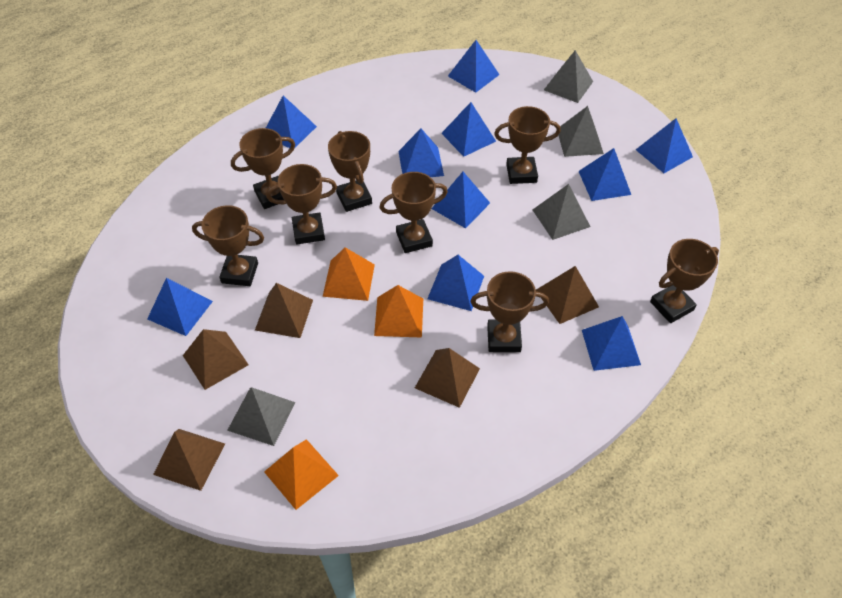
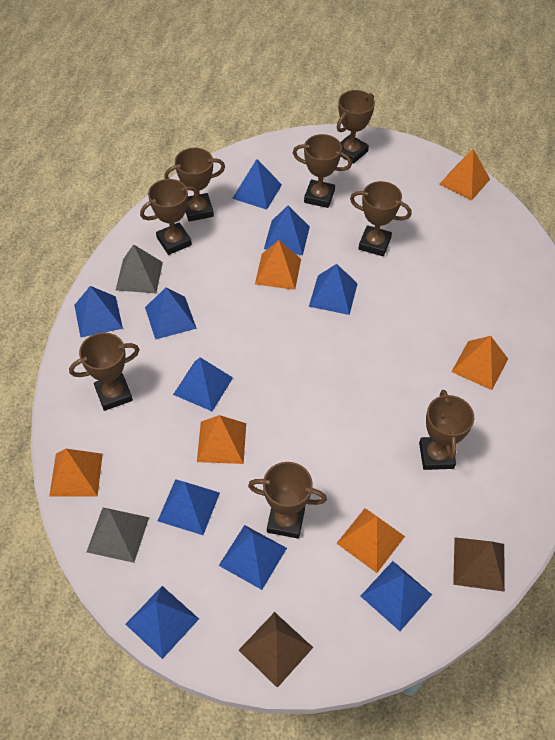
brown pyramid: [153,429,225,491] [183,329,249,390] [255,283,313,338] [415,348,480,408] [536,266,599,324] = 5 -> [239,612,313,688] [453,537,505,592] = 2
grey pyramid: [227,387,296,446] [533,184,591,240] [544,50,593,103] [558,106,604,157] = 4 -> [87,508,149,563] [116,244,163,293] = 2
orange pyramid: [264,439,339,510] [323,247,375,301] [374,285,423,338] = 3 -> [49,449,103,496] [197,415,246,464] [255,240,301,290] [336,508,405,573] [440,149,490,201] [451,336,508,390] = 6

